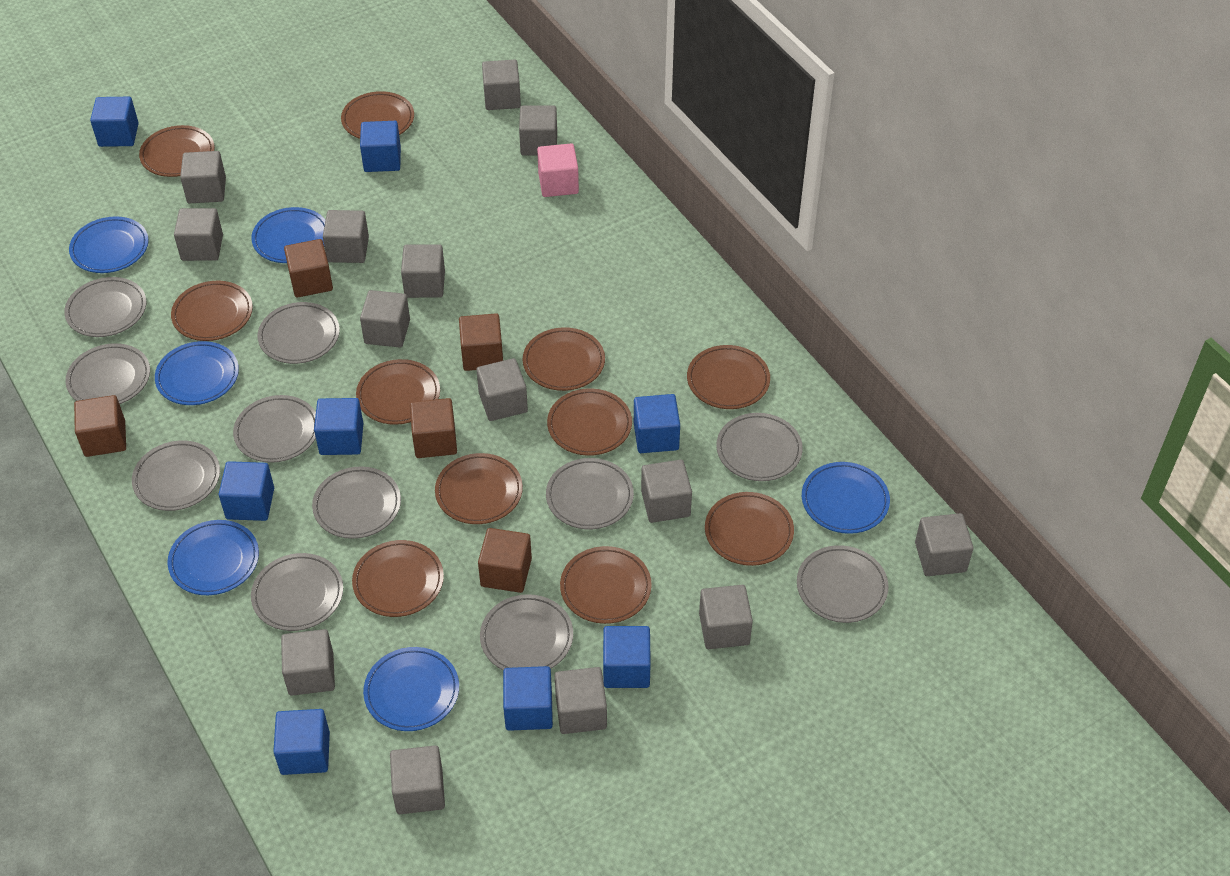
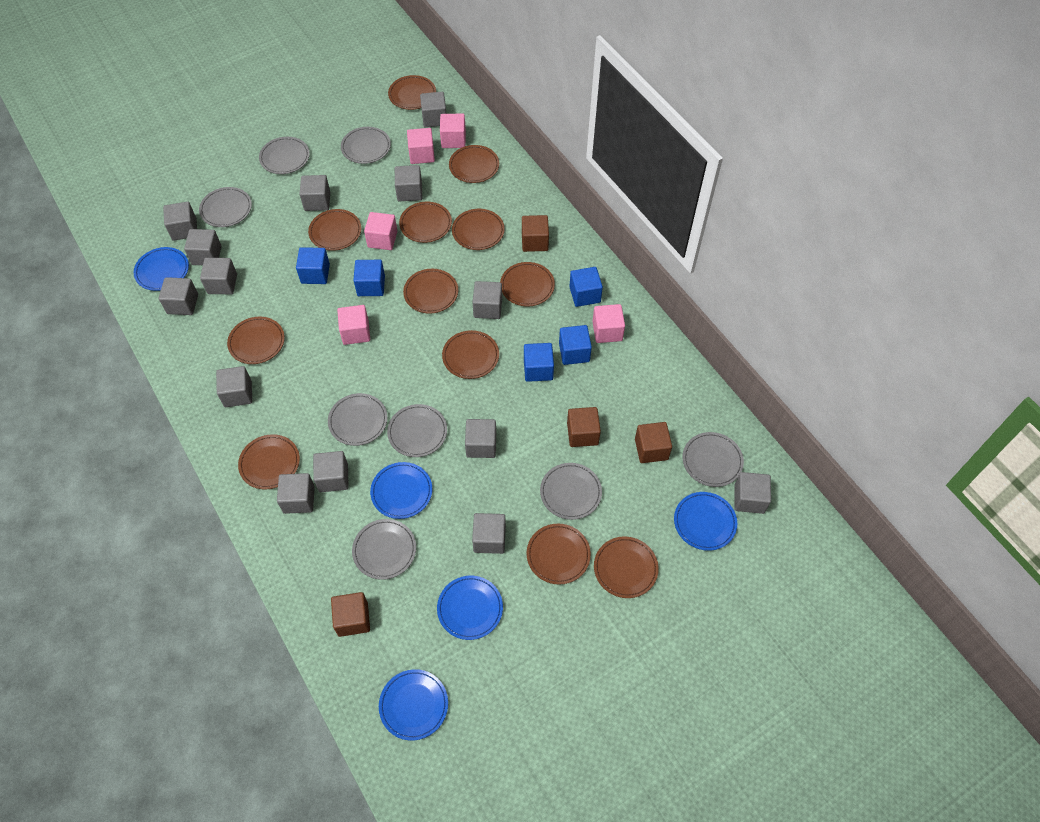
blue cube: [90,97,139,147] [219,461,274,521] [273,709,330,775] [314,398,363,455] [360,121,401,172] [503,666,553,731] [603,626,651,688] [634,394,680,453] = 8 -> [296,247,330,284] [353,260,385,296] [524,343,554,382] [559,325,592,365] [569,267,603,307] = 5
blue plate: [69,216,149,273] [155,341,239,405] [167,520,259,595] [251,207,325,263] [363,647,459,731] [802,462,890,534] = 6 -> [134,247,189,291] [370,462,432,519] [379,669,448,741] [437,576,503,640] [674,492,737,551] = 5
brown cube: [74,395,126,457] [284,239,333,298] [410,398,457,458] [459,313,503,371] [478,528,532,593] = 5 -> [331,592,370,637] [522,215,549,252] [567,407,601,447] [635,422,672,463] = 4
brown plate: [139,125,215,177] [171,281,253,341] [341,91,414,139] [352,540,444,617] [356,359,440,425] [435,453,523,524] [523,327,605,391] [547,388,632,456] [560,546,652,624] [687,345,770,409] [705,492,794,566] = 11 -> [227,317,285,364] [238,434,300,489] [308,209,362,251] [388,75,436,110] [399,202,452,243] [403,269,458,314] [442,330,499,379] [449,145,499,183] [452,209,505,250] [500,262,555,307] [526,524,591,585] [594,536,659,598] = 12
grey plate: [64,277,146,337] [65,343,150,404] [132,440,220,511] [233,395,316,463] [251,553,343,631] [257,302,340,364] [312,466,401,539] [480,594,573,670] [546,458,634,529] [716,413,803,481] [797,545,889,623] = 11 -> [199,187,252,227] [259,137,310,174] [328,393,387,446] [341,127,391,164] [352,519,416,580] [387,404,447,457] [540,463,602,520] [682,432,744,487] = 8
pink cube: [537,143,579,197] = 1 -> [337,305,370,345] [364,212,398,250] [407,128,435,164] [440,114,466,148] [593,304,625,343] = 5

